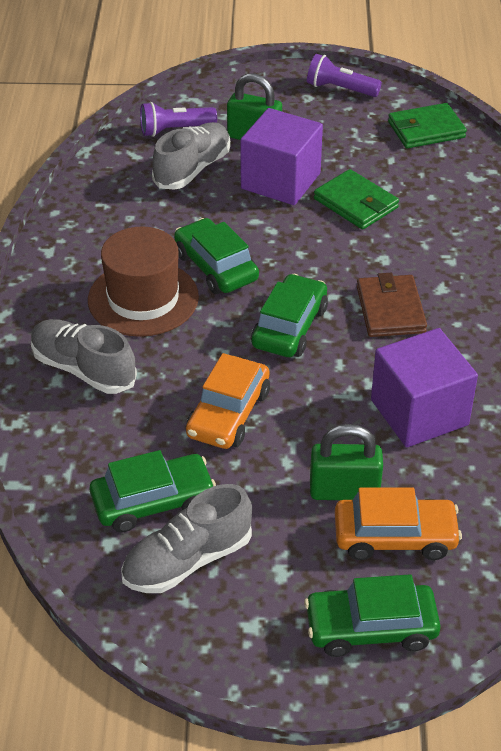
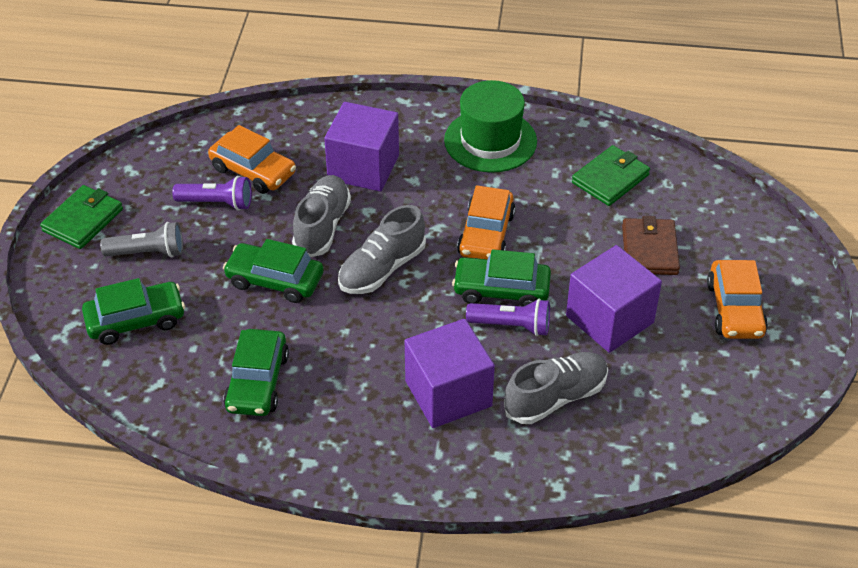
brown hat: [88,226,199,337] = 1 -> none = 0
green hat: none = 0 -> [444,80,537,173] = 1
green padlock: [227,73,282,140] [310,424,383,500] = 2 -> none = 0
grey flashlight: none = 0 -> [100,222,183,257] = 1
orange car: [186,353,270,449] [335,488,462,560] = 2 -> [208,125,296,194] [457,185,516,259] [707,260,768,339] = 3
purple cube: [240,108,323,205] [371,328,478,447] = 2 -> [324,102,399,191] [405,319,495,428] [566,245,662,353] = 3

